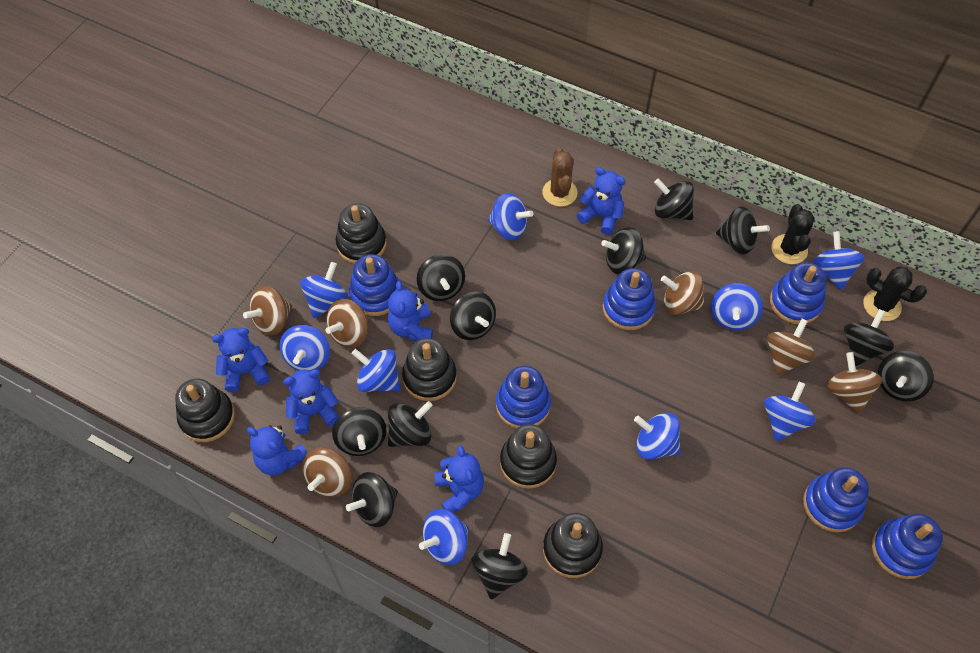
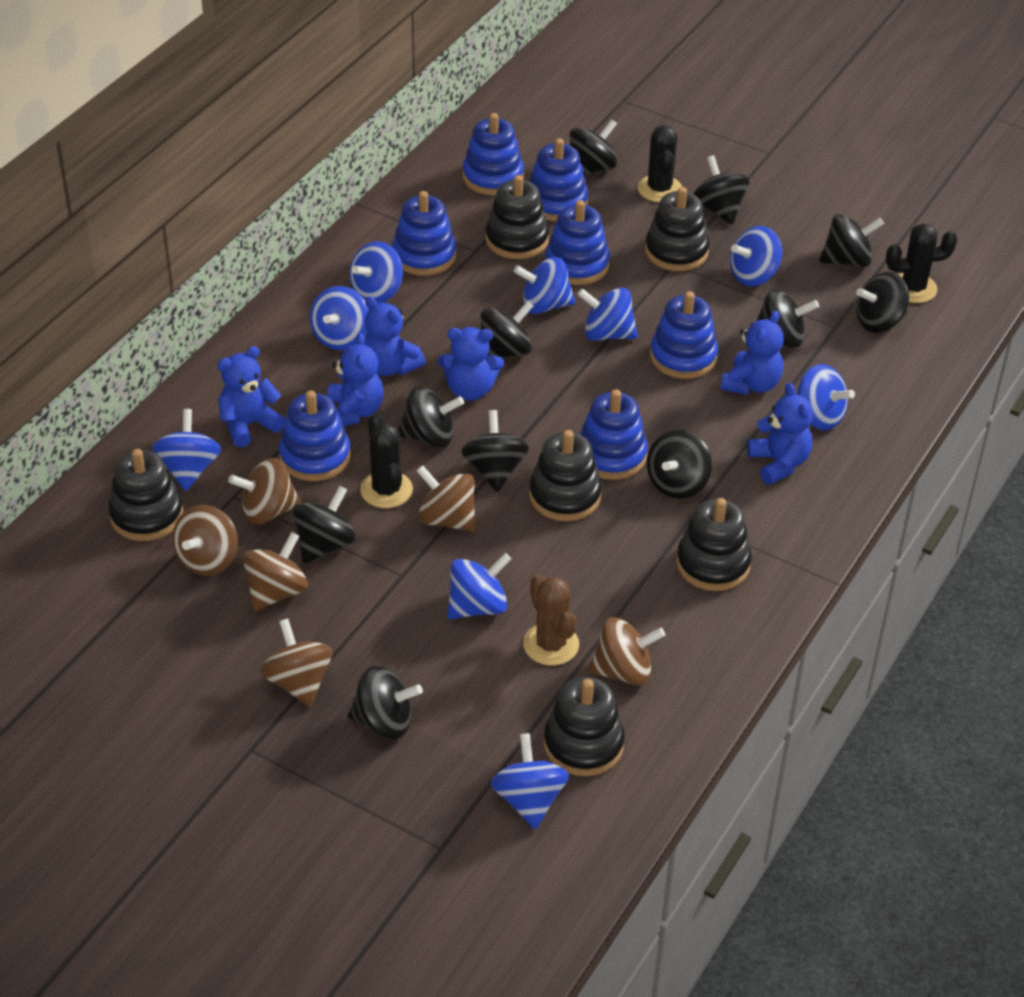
black cactus: [771,204,815,264] [863,266,927,321] = 2 -> [360,413,413,508] [638,125,682,202] [886,223,958,303] = 3
black stacking toy: [175,378,235,442] [336,203,387,264] [402,338,457,401] [500,424,557,489] [543,513,603,578] = 5 -> [108,449,183,541] [485,175,549,259] [529,430,602,521] [544,677,625,776] [645,187,709,271] [676,498,752,591] = 6
blue stacking toy: [349,254,399,316] [496,366,551,428] [603,268,656,330] [770,262,827,324] [803,467,869,533] [872,514,943,579] = 6 -> [279,391,351,481] [392,191,456,276] [462,113,524,195] [530,138,588,221] [545,200,610,285] [580,389,648,480] [650,291,718,379] = 7

